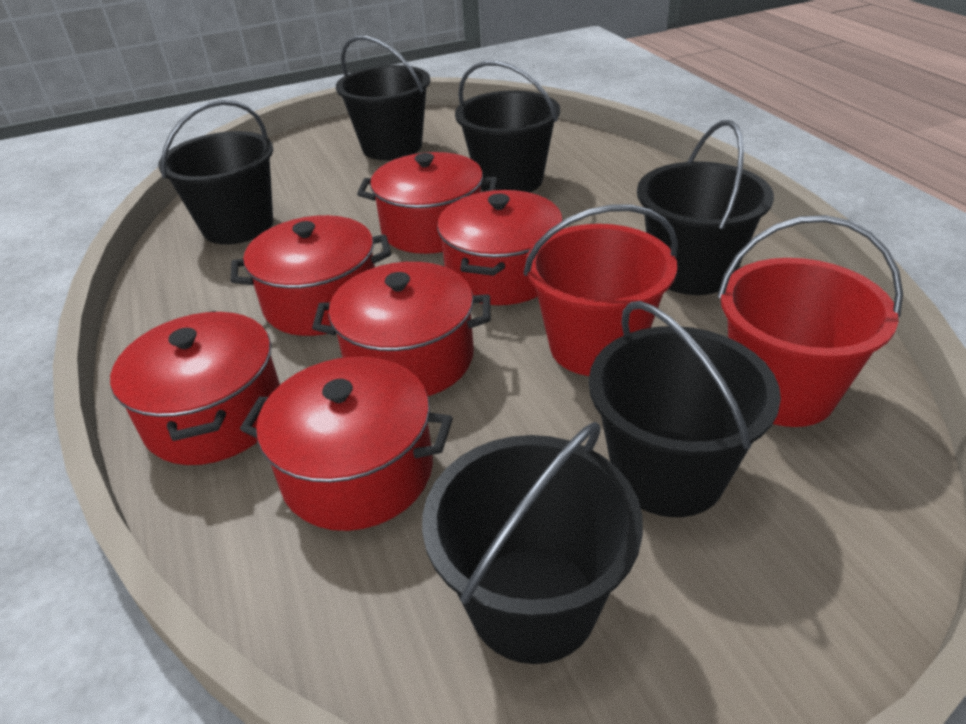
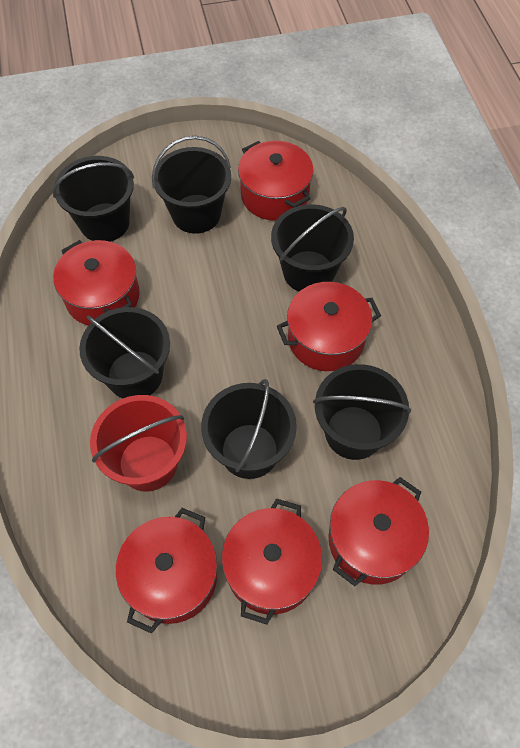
red bucket: [524,205,678,376] [717,215,903,427] = 2 -> [90,395,187,491] = 1

